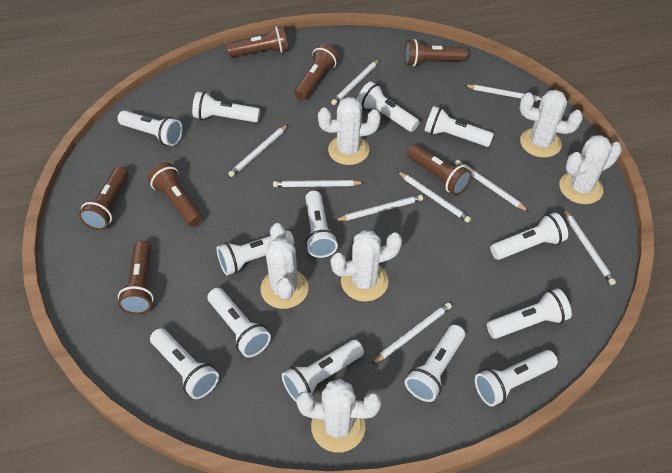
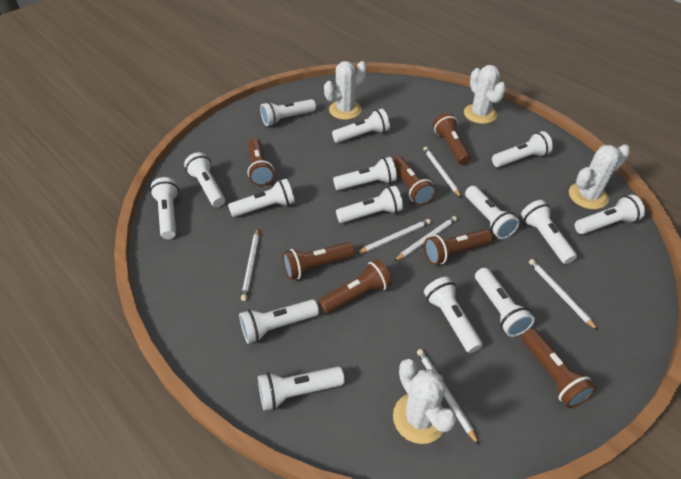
white cactus: [261,223,308,309] [296,379,381,453] [318,97,381,165] [331,230,402,302] [519,90,583,158] [559,135,622,204] = 6 -> [324,61,367,120] [393,359,457,444] [464,65,506,124] [569,145,630,209] = 4
white flashlight: [118,110,183,146] [150,328,219,399] [192,92,260,122] [207,288,271,357] [217,231,294,275] [282,340,364,402] [305,191,338,258] [357,81,419,132] [405,325,465,402] [424,106,494,147] [475,350,558,407] [487,289,572,339] [490,213,568,260] = 13 -> [150,177,179,239] [184,152,225,207] [228,178,295,217] [239,299,319,344] [258,366,345,411] [260,99,316,126] [332,109,390,143] [333,157,397,190] [336,186,403,223] [424,277,483,353] [465,186,520,239] [475,268,535,337] [492,131,553,167] [521,200,577,264] [575,195,645,234] = 15
white pencil: [228,124,288,177] [273,180,364,187] [331,59,380,105] [334,195,423,221] [372,303,452,364] [397,171,471,223] [455,160,529,212] [464,85,542,102] [563,209,616,285] = 9 -> [241,229,259,301] [356,219,431,254] [394,216,457,261] [417,349,479,445] [423,147,462,198] [529,259,598,330] = 6

